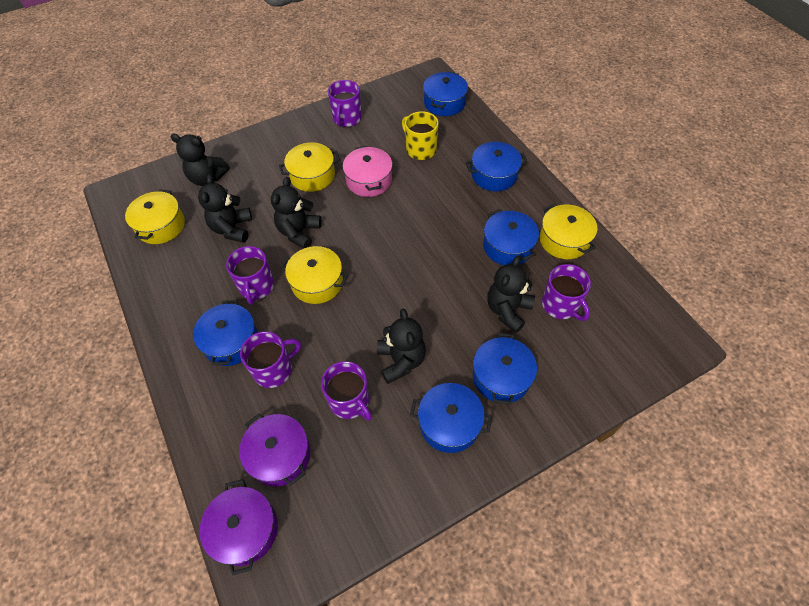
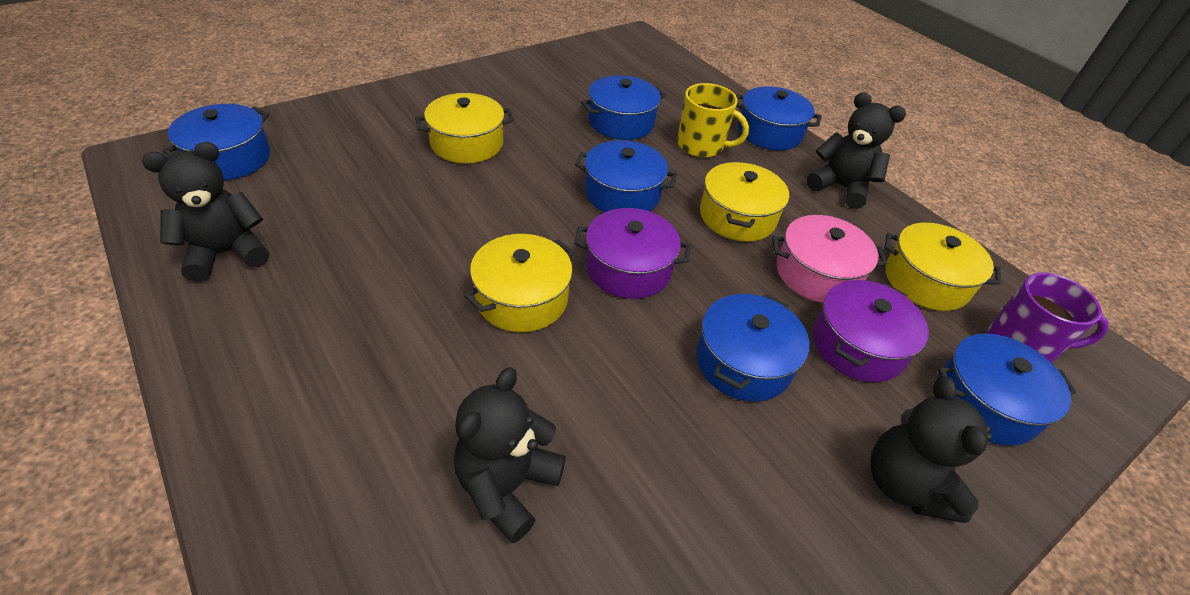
black teddy bear: [170,134,230,186] [198,174,252,243] [271,177,321,249] [377,308,426,384] [487,256,535,333] = 5 -> [142,142,269,282] [454,367,566,543] [807,92,906,209] [871,376,992,523] = 4
purple mug: [226,246,274,305] [240,331,301,388] [321,361,372,421] [328,80,362,127] [542,264,591,321] = 5 -> [988,273,1109,363] = 1

